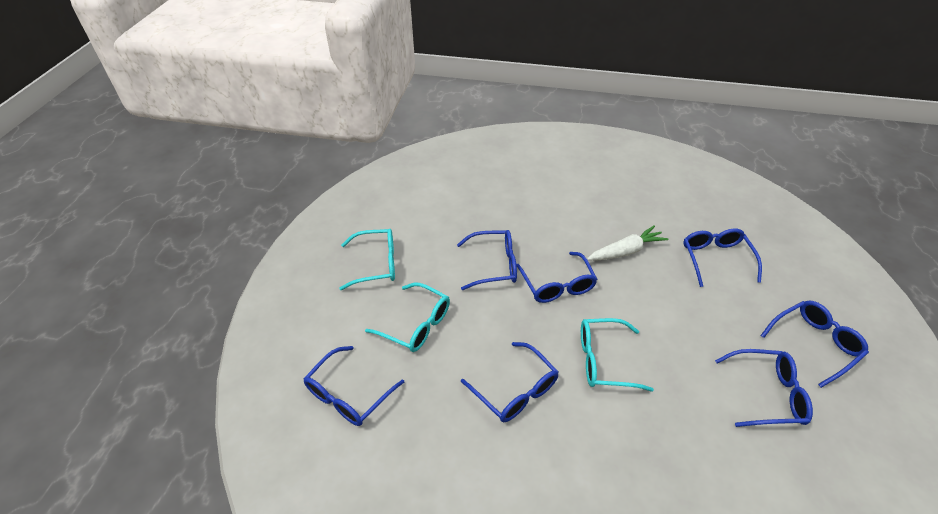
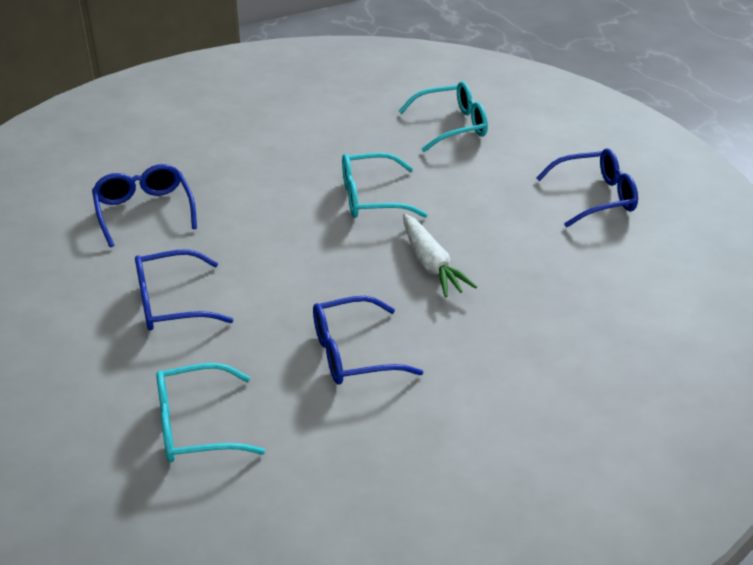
blue glasses: [303,346,404,426] [457,230,517,290] [461,342,558,422] [516,252,598,303] [683,228,762,287] [715,349,813,427] [760,301,869,388] = 7 -> [92,164,197,247] [135,249,233,331] [313,296,423,385] [536,148,638,227] = 4

